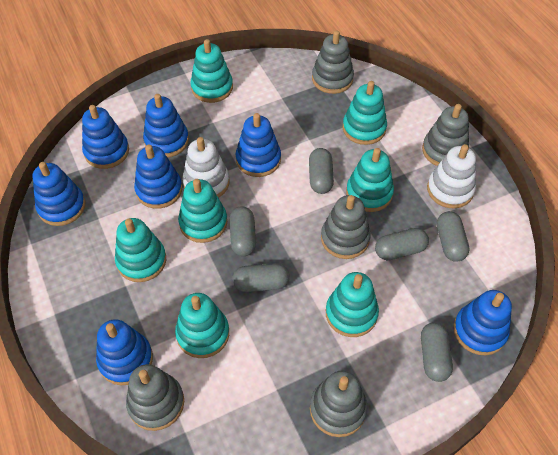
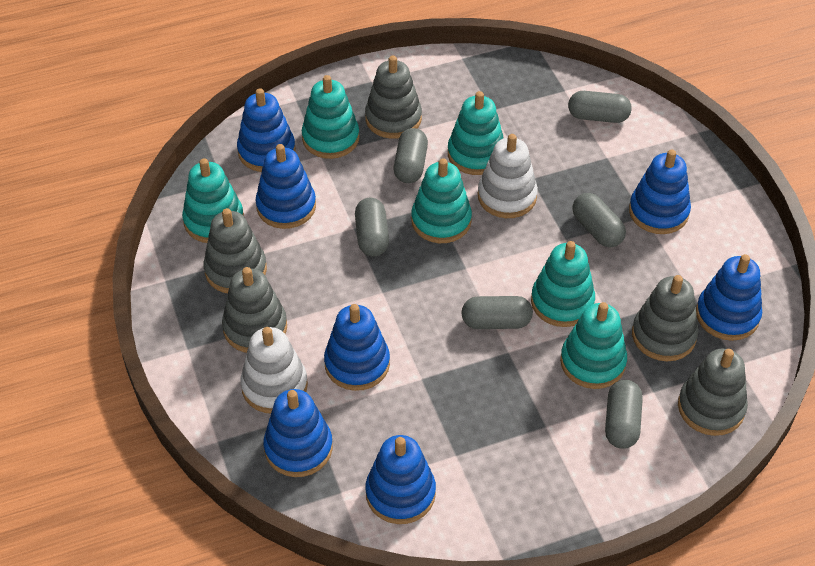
turquoise stacking toy: [115,218,166,282] [175,293,229,358] [178,179,227,243] [190,39,233,103] [326,272,379,337] [343,81,387,145] [346,148,394,212] = 7 -> [182,158,244,243] [302,75,359,159] [411,158,472,243] [448,91,504,175] [531,241,595,327] [560,302,627,389] = 6

